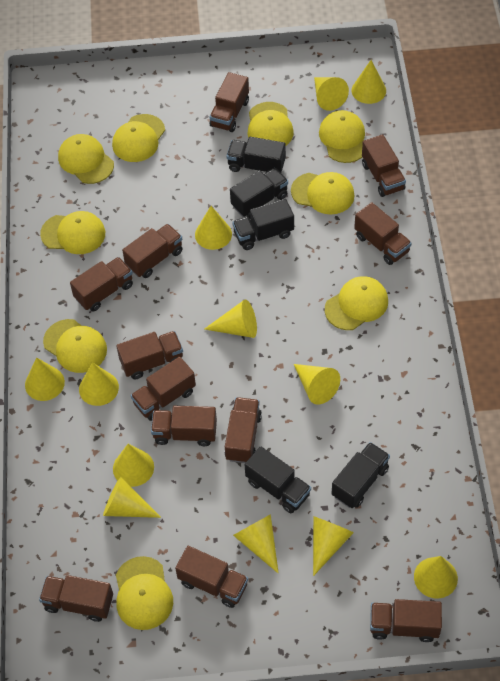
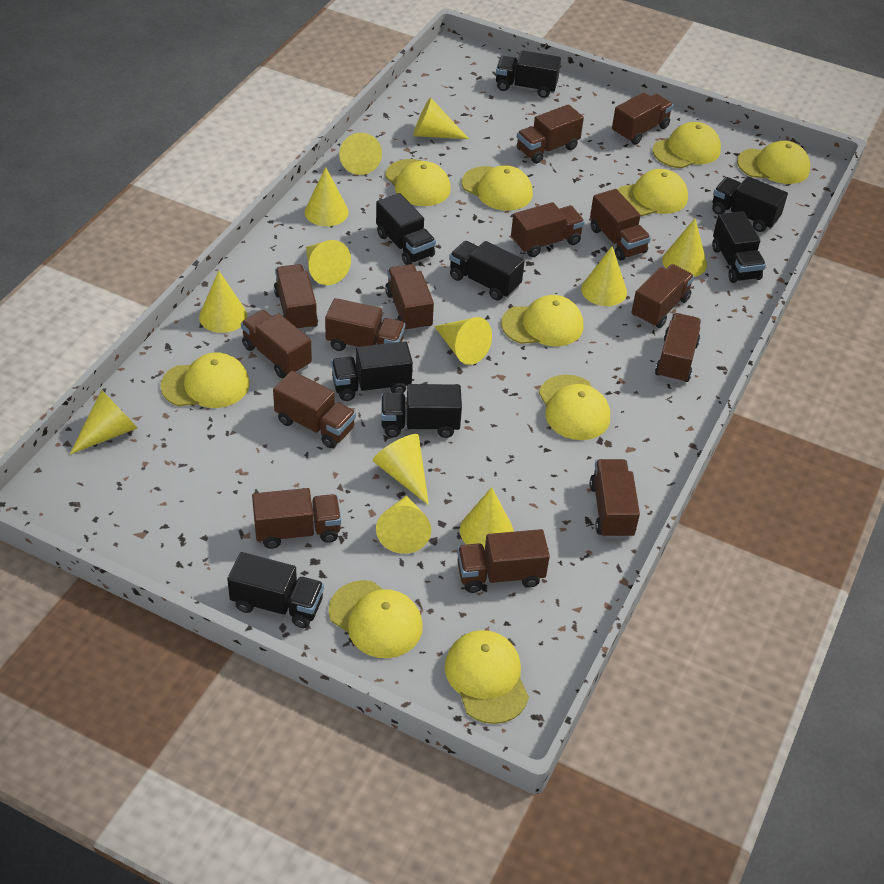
black truck: [226,137,286,173] [230,168,288,219] [232,199,294,250] [245,446,311,513] [332,442,390,508] = 5 -> [227,552,324,628] [331,341,413,401] [376,193,436,265] [381,384,462,438] [449,241,525,301] [496,50,561,98] [712,176,788,232] [712,211,766,283] = 8
brown truck: [39,575,113,622] [70,257,133,312] [116,331,183,379] [122,224,183,278] [131,357,196,421] [151,406,217,446] [175,546,248,608] [210,72,249,132] [224,397,262,463] [354,202,412,265] [362,134,406,197] [370,599,442,642] = 12 -> [241,310,312,378] [252,488,341,549] [273,371,356,448] [274,264,318,331] [325,298,405,351] [385,264,434,332] [457,529,550,593] [511,202,585,257] [517,104,584,164] [590,189,651,261] [590,459,640,539] [612,92,673,145] [631,264,694,328] [655,313,701,383] = 14
yellow cap: [40,211,105,254] [43,319,107,373] [58,134,114,184] [112,114,165,162] [116,556,173,630] [247,102,294,145] [291,172,355,215] [319,110,365,163] [325,276,388,330] = 9 -> [160,353,250,408] [329,580,423,658] [385,159,451,206] [445,630,529,724] [462,165,533,211] [501,295,583,346] [539,375,610,440] [618,169,688,216] [653,122,721,168] [737,141,810,184] = 10

